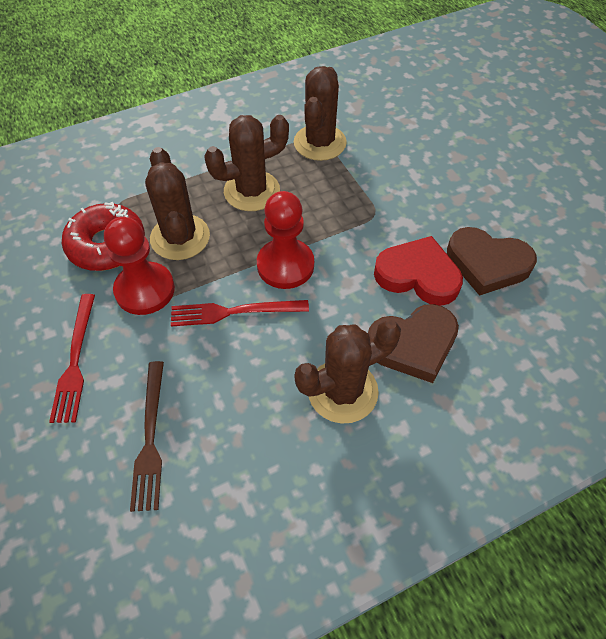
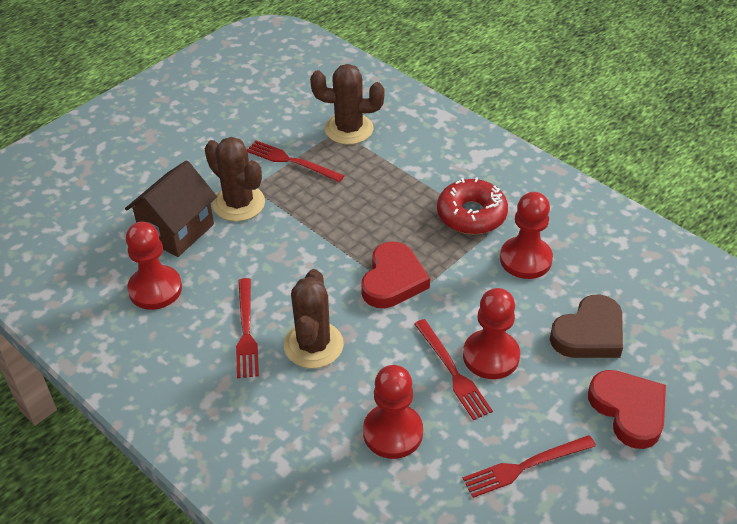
brown cactus: [145,147,210,260] [204,115,289,211] [294,66,347,161] [295,320,401,424] = 4 -> [205,137,265,222] [284,269,344,368] [310,64,385,145] = 3
brown fork: [130,361,164,512] = 1 -> none = 0
brown heart: [368,304,459,383] [447,227,537,296] = 2 -> [550,294,623,358] = 1
brown house: none = 0 -> [125,160,217,257] = 1
red fork: [49,294,95,423] [171,300,309,327] = 2 -> [236,278,259,378] [247,141,345,182] [414,319,493,420] [463,435,596,498] = 4
red heart: [374,236,463,306] = 1 -> [361,241,430,308] [588,370,666,449] = 2
red pawn: [104,217,175,315] [257,191,314,289] = 2 -> [126,222,182,310] [363,365,423,459] [463,288,520,379] [500,192,553,279] = 4

